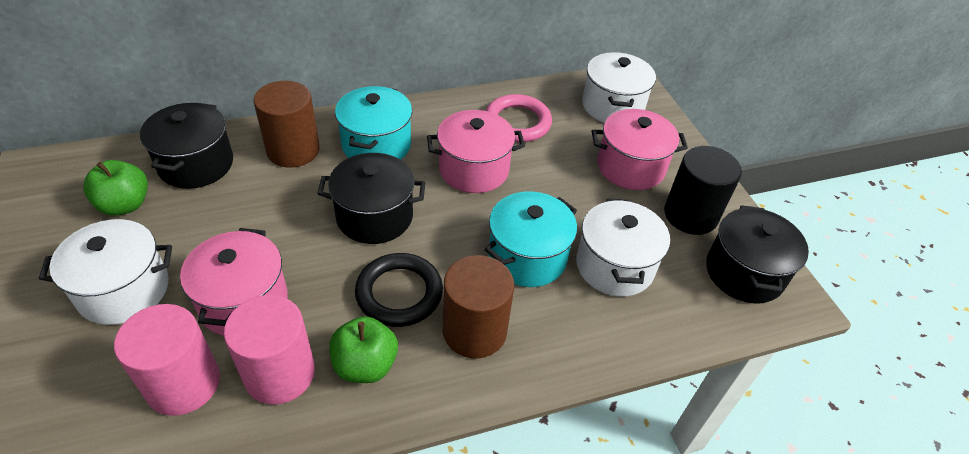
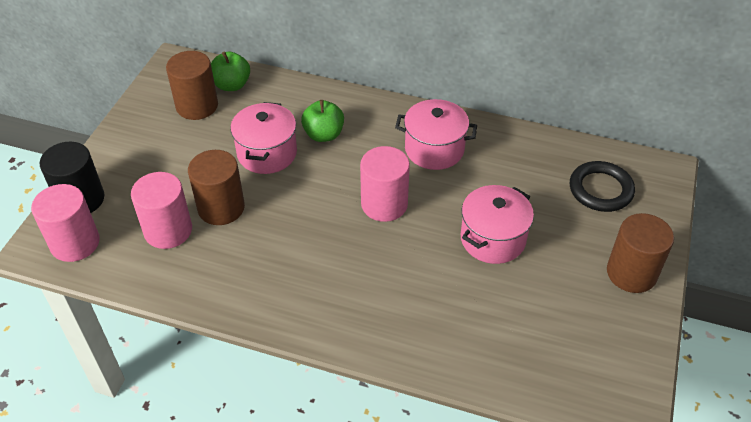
black pot: [140,102,233,189] [317,153,425,244] [706,205,809,304] = 3 -> none = 0
brown cylinder: [253,81,320,168] [443,255,514,359] = 2 -> [166,51,218,120] [188,150,245,225] [607,213,674,293] = 3
pink cylinder: [114,304,220,416] [224,295,315,405] = 2 -> [31,184,100,262] [131,172,192,249] [360,146,410,222] = 3
pink ring: [486,94,552,142] = 1 -> none = 0
turquoise pot: [335,86,412,160] [485,191,577,287] = 2 -> none = 0
white pot: [39,219,172,325] [576,198,670,297] [582,52,656,123] = 3 -> none = 0

